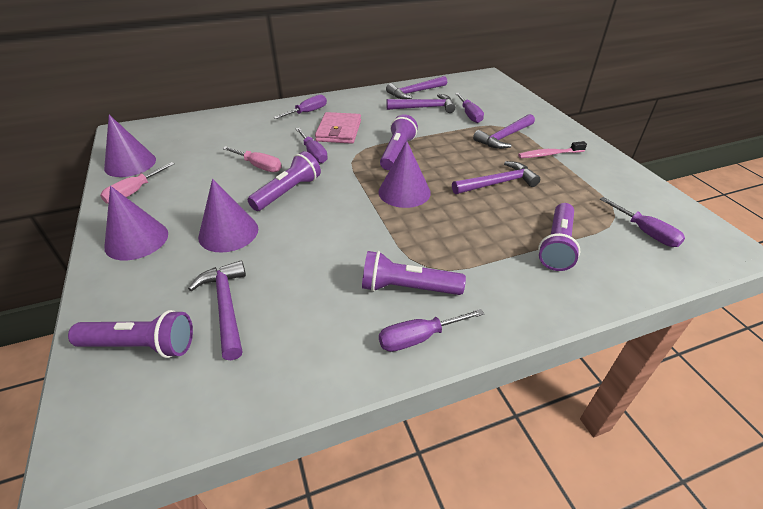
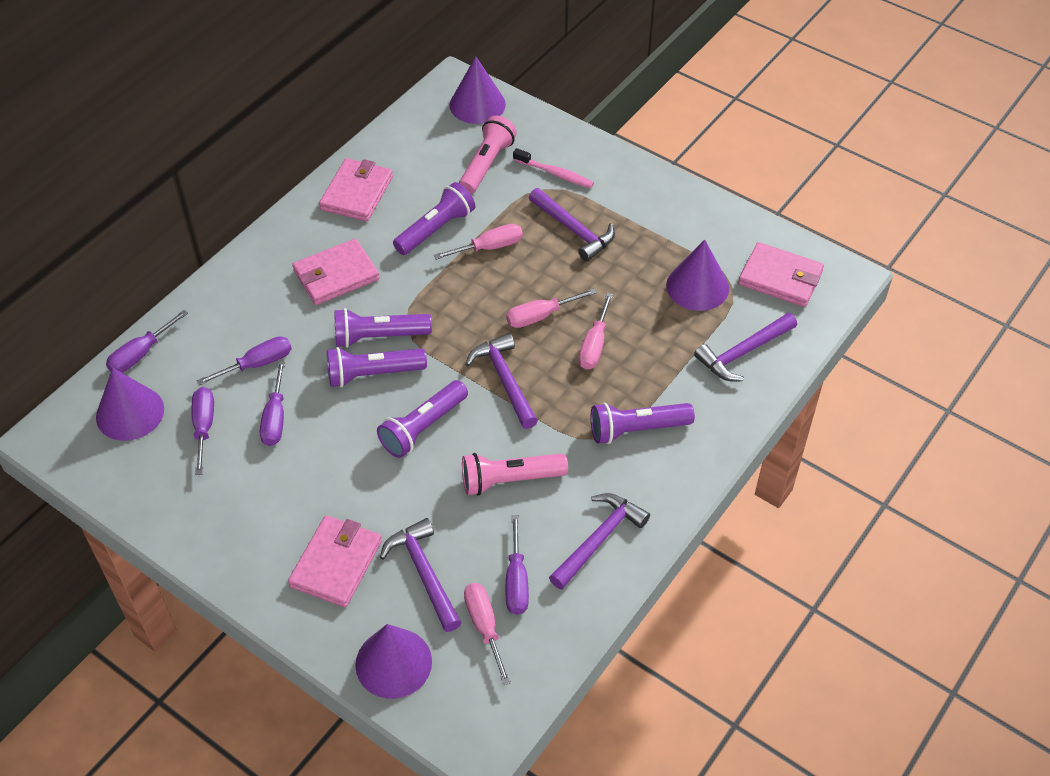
pink flashlight: none = 0 -> [459,116,517,194] [462,453,568,496] = 2
pink screwdriver: [100,162,175,204] [222,146,282,172] = 2 -> [434,224,523,260] [464,583,511,685] [506,288,597,328] [579,293,613,370] = 4
pink wallet: [315,112,361,144] = 1 -> [288,515,382,607] [292,239,380,305] [319,158,393,221] [738,242,824,307] = 4

